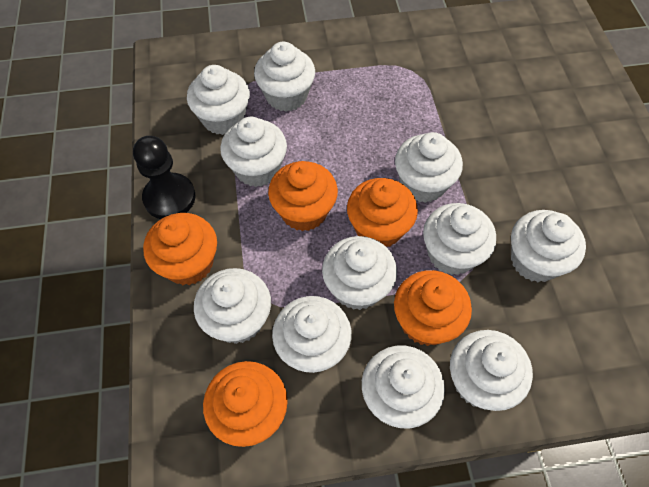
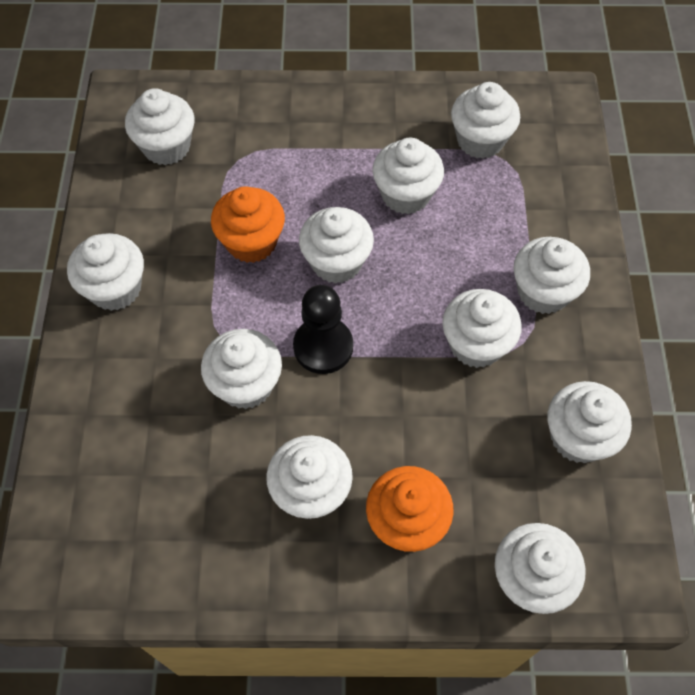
orange cupcake: [143,213,217,285] [203,361,288,447] [268,161,338,231] [347,178,418,247] [394,270,472,346] = 5 -> [211,186,285,263] [366,466,454,552] = 2

